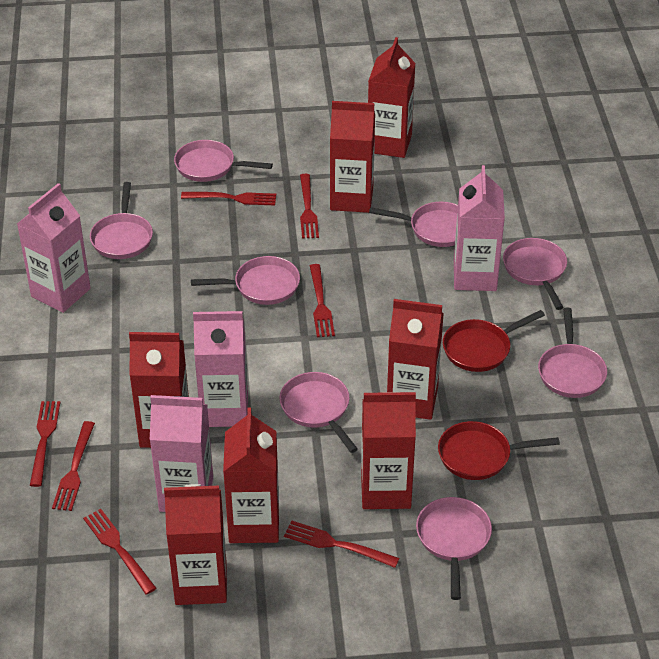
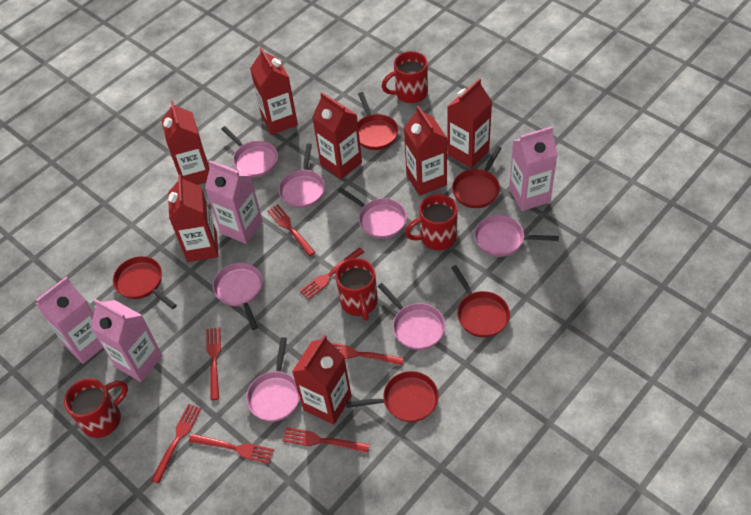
pink pan: [90,182,153,259] [174,140,273,182] [191,256,300,305] [280,372,358,453] [369,202,458,247] [416,497,492,600] [503,238,567,310] [538,308,607,398] = 8 -> [213,263,263,330] [221,126,278,178] [246,337,300,422] [278,143,325,208] [338,187,407,239] [377,283,445,350] [474,215,559,257] = 7
red mug: none = 0 -> [64,378,128,438] [335,258,378,321] [381,51,428,103] [405,194,458,250] = 4
red pan: [438,421,560,480] [443,310,545,372] = 2 -> [113,256,177,309] [346,371,439,422] [358,92,399,150] [451,265,510,338] [452,146,502,208] = 5

